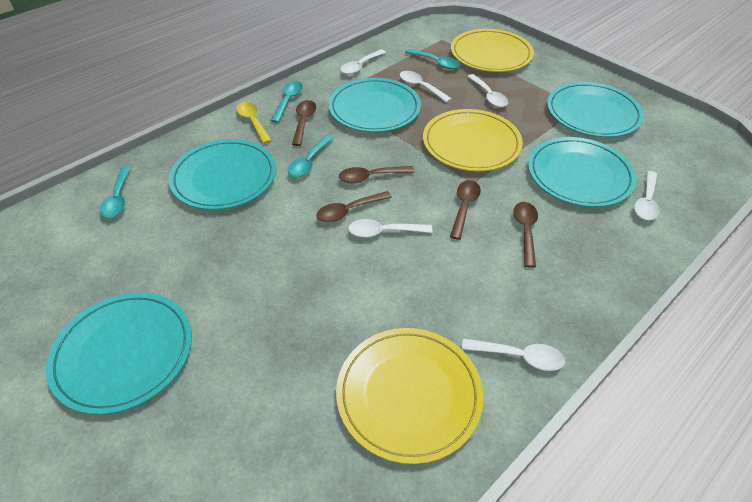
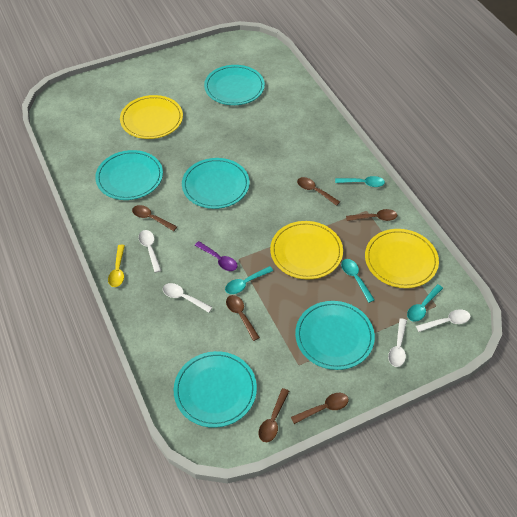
brown spoon: [292,100,316,146] [316,191,392,222] [339,166,414,183] [450,180,481,240] [513,202,538,268] = 5 -> [132,205,177,231] [226,295,260,341] [259,388,289,442] [291,393,349,424] [297,177,340,206] [346,209,397,221] = 6
purple spoon: none = 0 -> [195,241,238,271] = 1
white spoon: [340,49,386,75] [348,219,433,238] [400,71,452,103] [462,338,565,371] [467,74,508,107] [634,171,659,220] = 6 -> [138,230,161,273] [163,283,213,313] [388,318,407,367] [416,309,471,332] = 4

